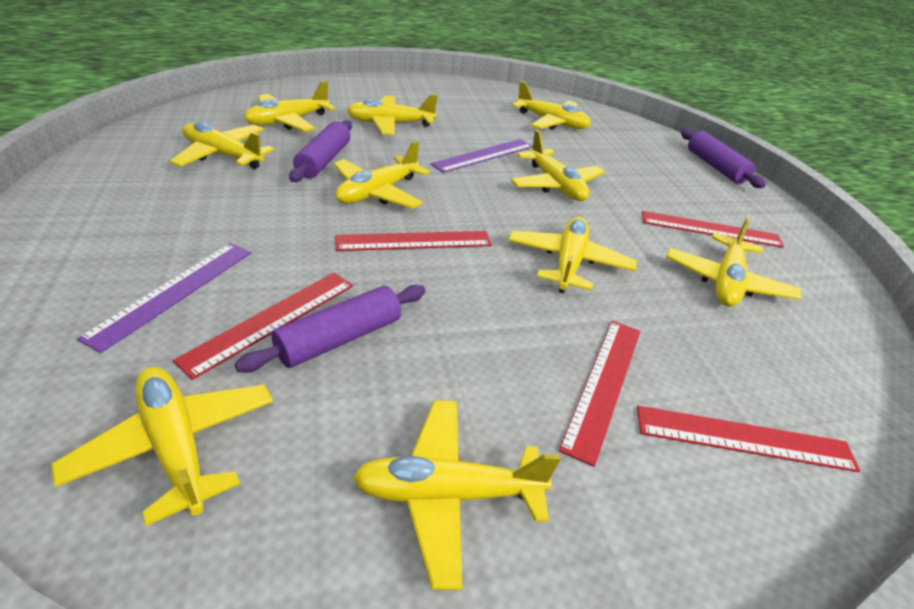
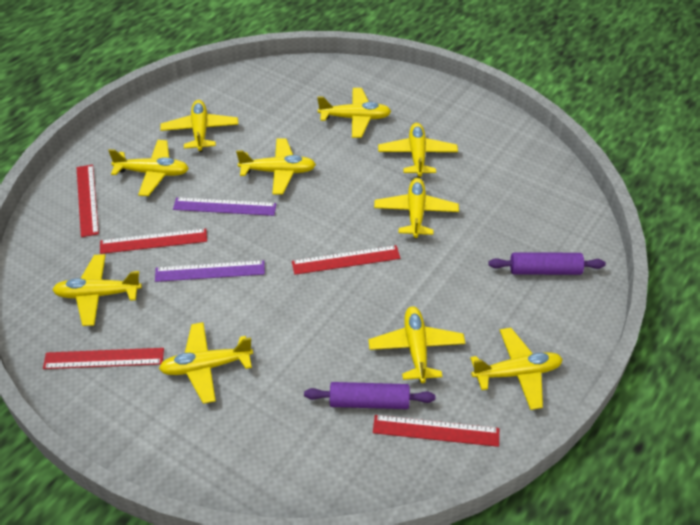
purple rolling pin: [234,285,426,373] [289,120,352,182] [681,129,766,188] = 3 -> [304,382,435,409] [488,252,606,275] = 2

